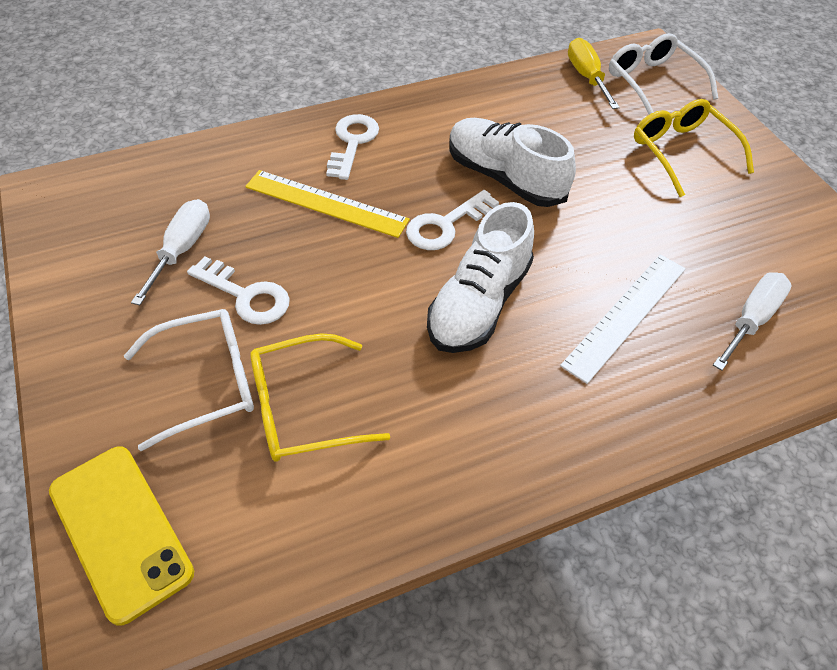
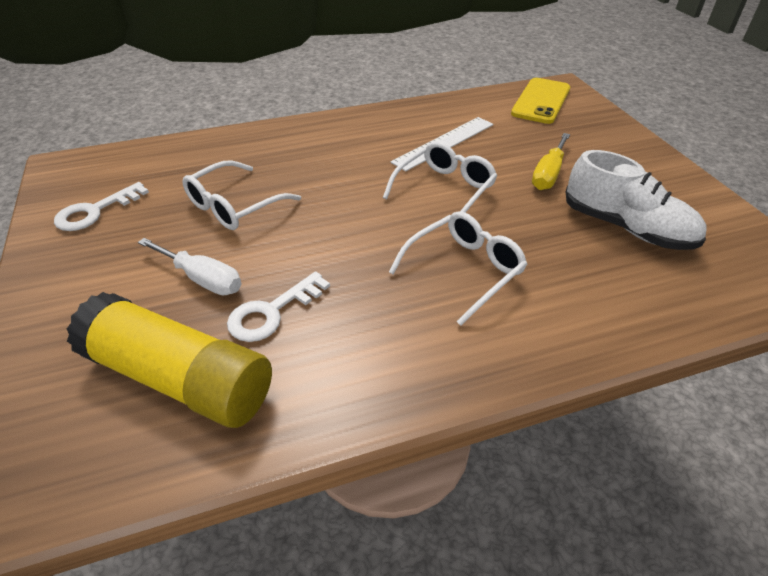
white glasses: [124,309,254,451] [609,33,718,115] = 2 -> [182,161,301,230] [383,141,497,213] [389,211,527,326] = 3
white key: [187,256,290,325] [326,114,379,180] [406,190,499,250] = 3 -> [54,182,149,231] [227,271,330,342] = 2
white screwdriver: [131,199,210,305] [713,272,792,371] = 2 -> [138,238,242,295] = 1
white shoe: [427,202,534,353] [449,118,576,207] = 2 -> [566,150,706,250] = 1
yellow glasses: [250,333,391,462] [634,99,754,197] = 2 -> none = 0
yellow glue stick: none = 0 -> [67,292,272,428] = 1
yellow ruler: [245,170,410,238] = 1 -> none = 0

